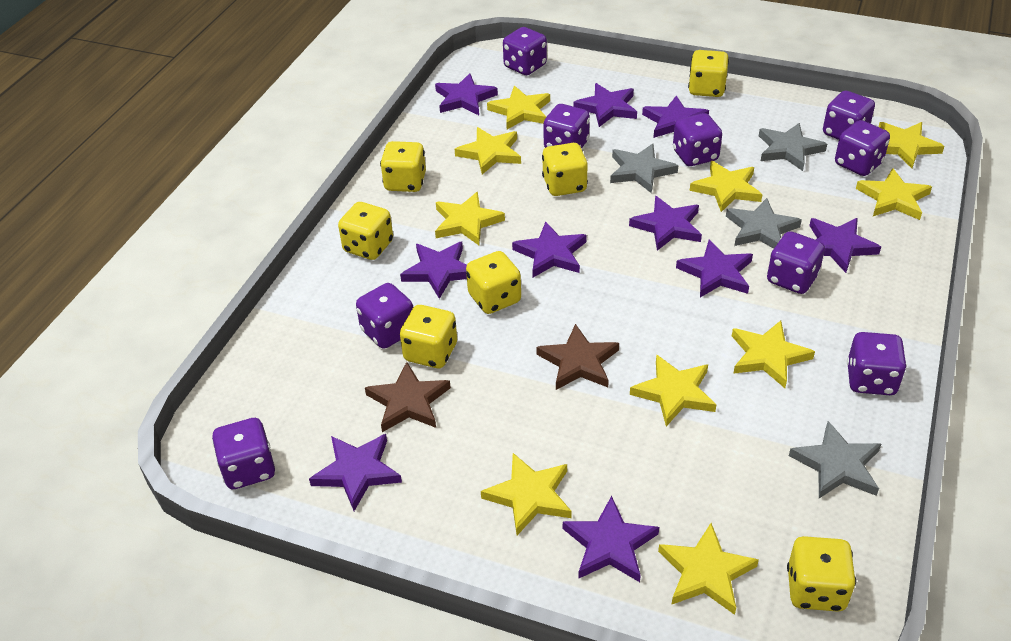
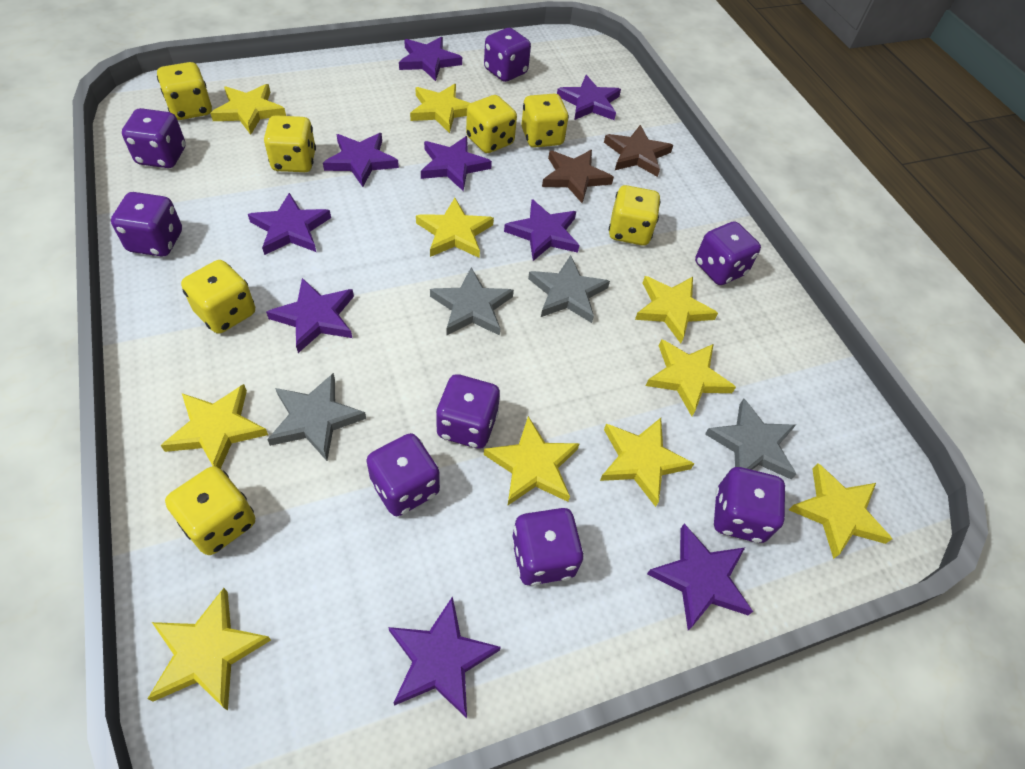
purple dice: [212,418,275,489] [356,283,413,349] [503,27,547,75] [543,104,590,149] [673,113,722,166] [767,231,825,294] [823,91,875,140] [835,120,890,176] [847,332,907,395] = 9 -> [111,192,182,257] [122,108,186,168] [366,433,440,516] [436,374,500,449] [484,28,531,82] [511,508,584,586] [695,221,761,285] [714,467,786,543] = 8
purple star: [309,434,402,511] [400,242,467,299] [435,73,498,115] [512,221,587,278] [563,496,659,582] [573,83,637,127] [629,196,702,251] [642,96,709,138] [676,239,753,298] [809,218,881,273] = 10 -> [248,193,331,255] [266,278,354,353] [323,133,399,187] [388,596,501,718] [399,37,462,81] [421,136,492,191] [504,199,579,261] [557,75,621,120] [647,524,753,630] = 9

